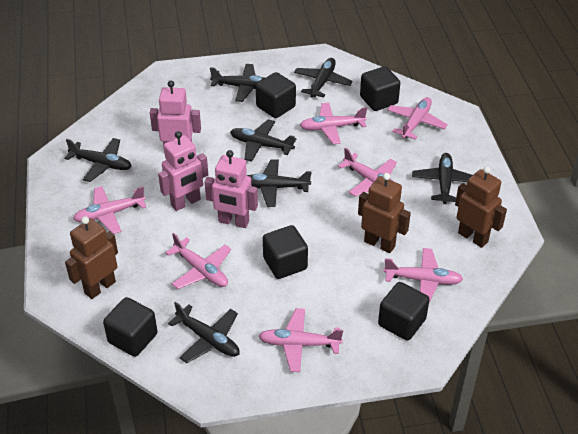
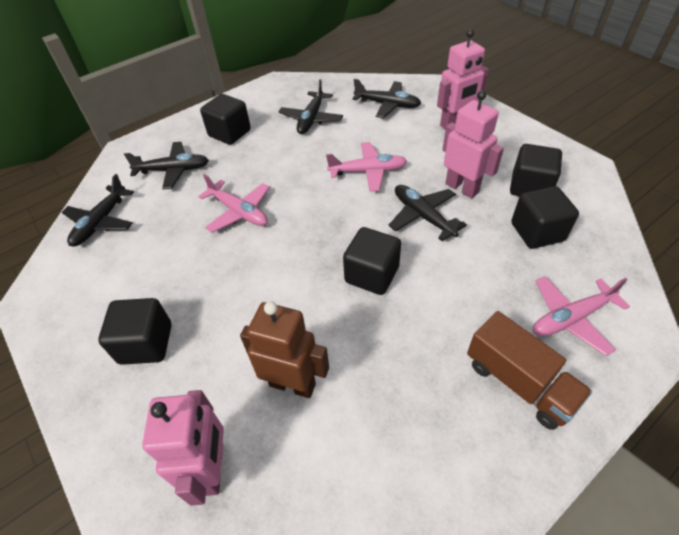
black plane: [64,138,132,182] [168,302,240,363] [210,64,264,102] [230,119,297,162] [246,159,312,207] [294,58,352,98] [412,153,472,204] = 7 -> [61,174,134,246] [124,142,209,189] [278,79,343,134] [352,79,421,118] [388,185,467,241] = 5
brown robot: [65,216,118,299] [358,173,411,253] [455,166,507,248] = 3 -> [240,301,329,398] = 1
brown truck: none = 0 -> [467,311,592,430] = 1
pink plane: [73,186,147,234] [165,233,231,289] [259,308,343,372] [299,103,367,144] [338,148,397,197] [383,248,463,302] [387,97,448,140] = 7 -> [198,174,270,233] [326,142,407,192] [533,276,630,356] = 3

